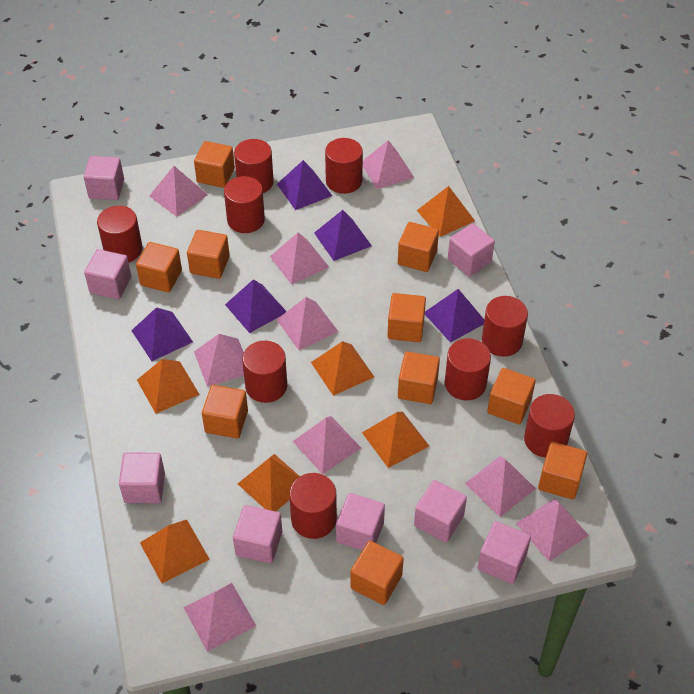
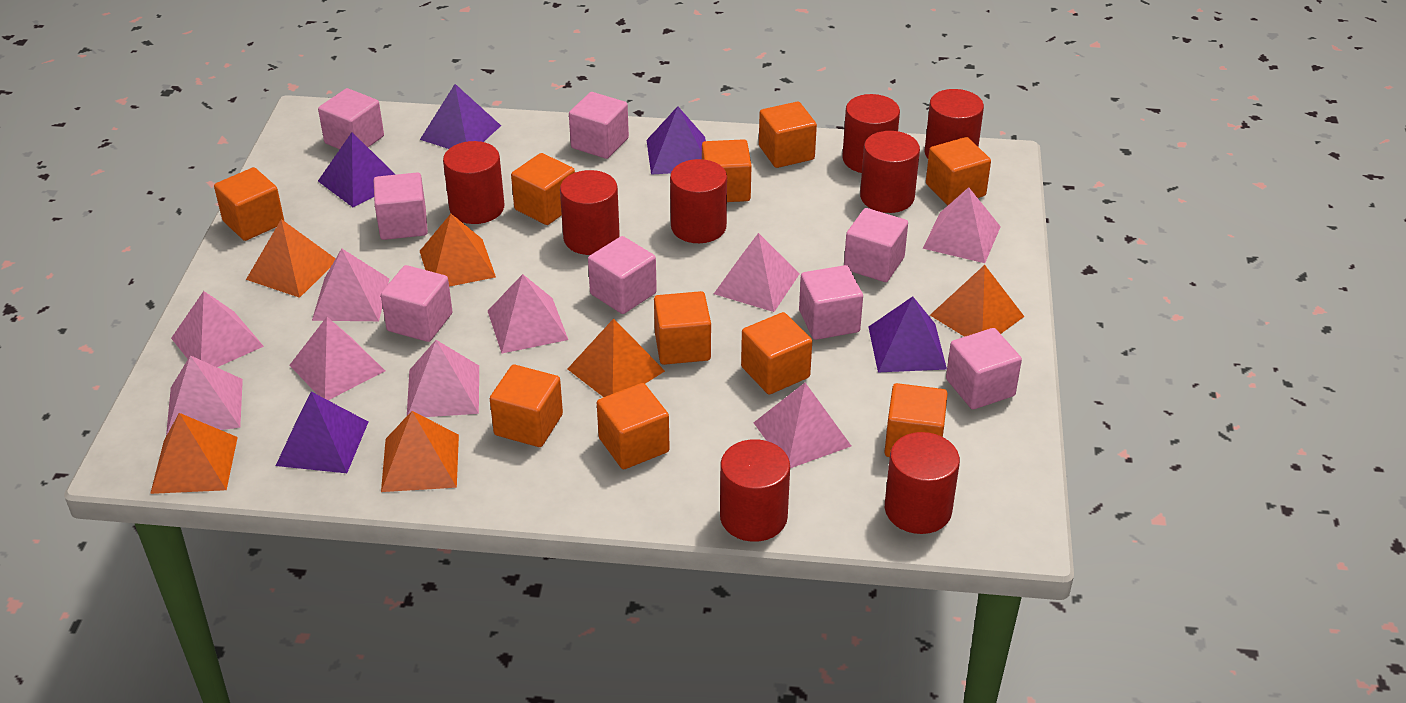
red cylinder: [97,206,142,262] [224,176,265,233] [234,139,274,193] [242,341,287,403] [289,473,337,539] [325,138,363,194] [445,338,491,401] [482,296,528,357] [524,394,575,458] = 9 -> [443,141,504,224] [560,170,620,255] [670,159,727,243] [720,439,790,542] [842,94,900,173] [860,131,920,213] [885,432,960,534] [924,89,984,158] = 8

